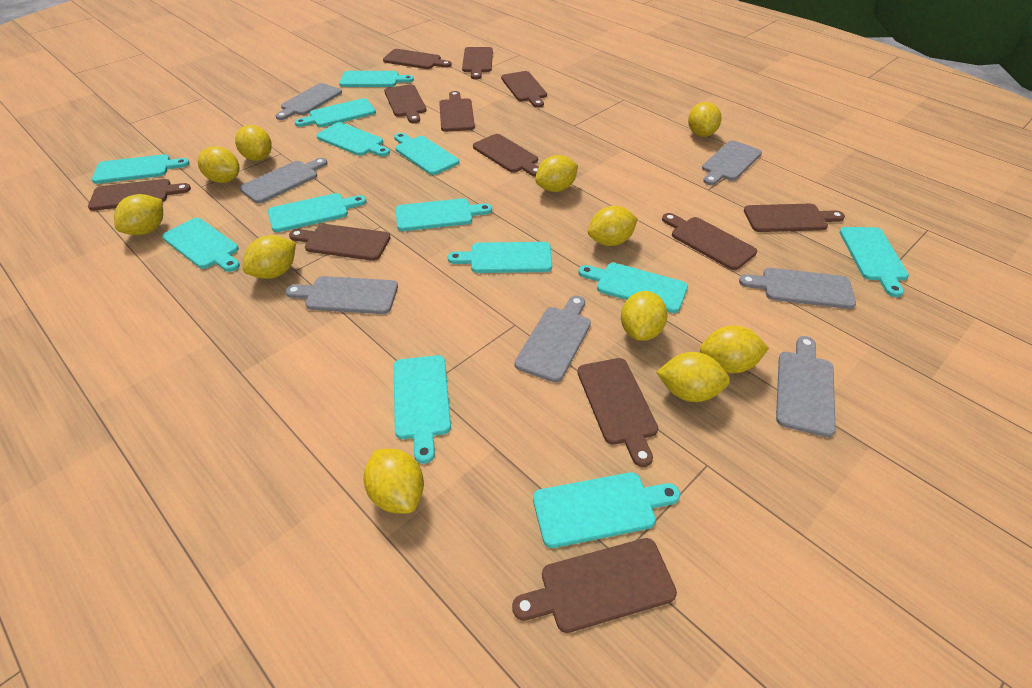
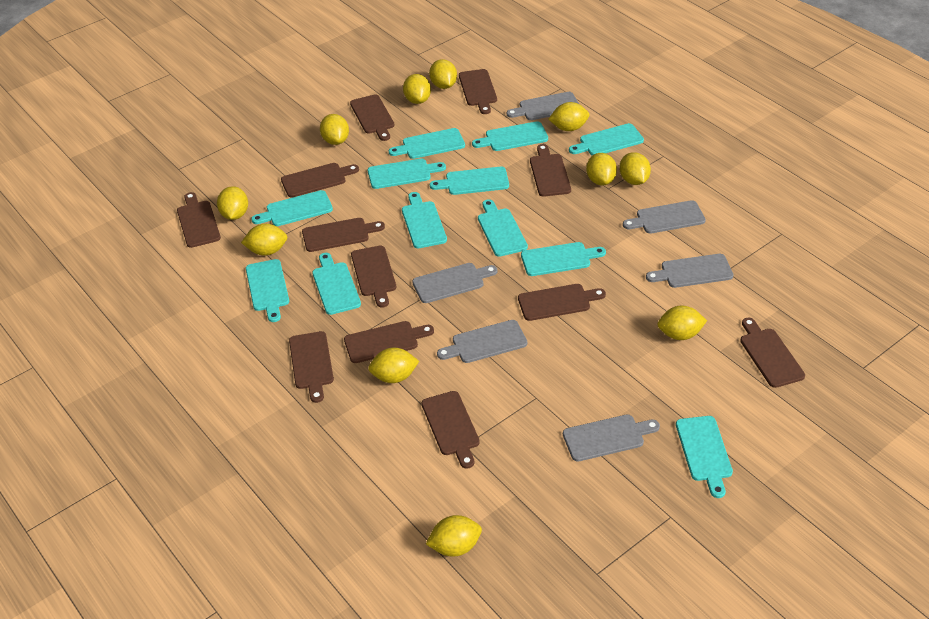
grey cutting board: [239,158,327,204] [275,83,342,120] [285,276,398,314] [515,295,591,383] [702,140,762,185] [739,268,856,309] [776,336,836,437] = 7 -> [412,263,498,303] [437,320,527,363] [507,92,579,120] [563,414,660,462] [623,200,706,234] [646,254,733,288] = 6
turquoise cutting board: [92,154,190,184] [162,218,240,272] [268,193,366,232] [295,98,376,127] [316,122,390,157] [339,71,414,87] [394,133,459,175] [394,355,451,464] [396,198,492,231] [448,242,552,273] [533,472,680,548] [578,263,688,313] [839,227,909,297] = 13 -> [246,259,289,322] [251,190,333,226] [312,253,361,315] [368,159,446,189] [389,128,465,159] [402,192,447,248] [430,167,509,195] [472,121,548,151] [478,199,528,257] [521,242,606,276] [569,123,644,155] [676,416,733,498] = 12

